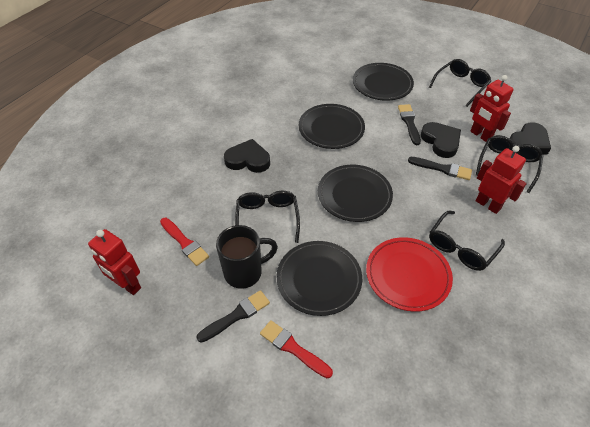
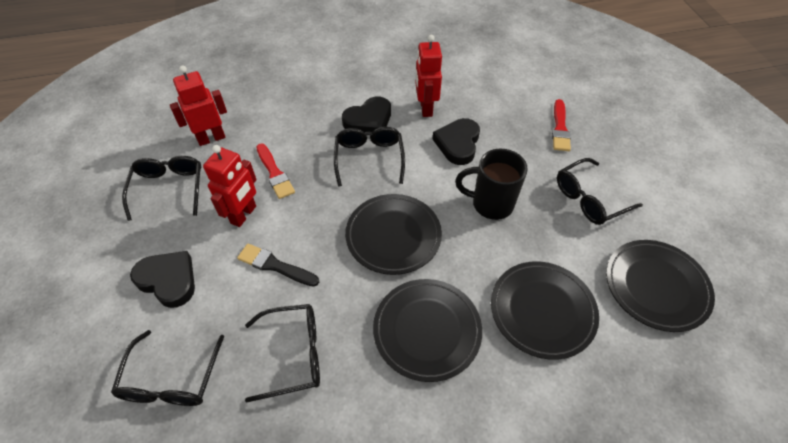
black brush: [196,290,270,343] [398,104,421,145] [408,157,472,180] = 3 -> [237,244,319,286] = 1
black glasses: [235,191,300,243] [429,59,491,107] [429,211,505,271] [476,135,543,193] = 4 -> [111,330,224,406] [122,156,202,221] [245,304,320,402] [334,127,405,187] [557,158,643,225] = 5
red plate: [366,237,453,312] = 1 -> none = 0

